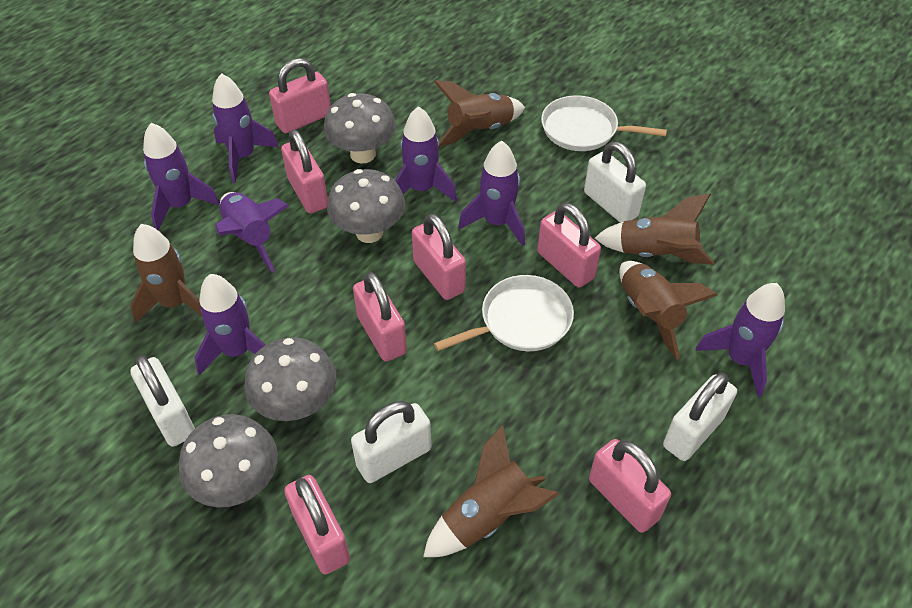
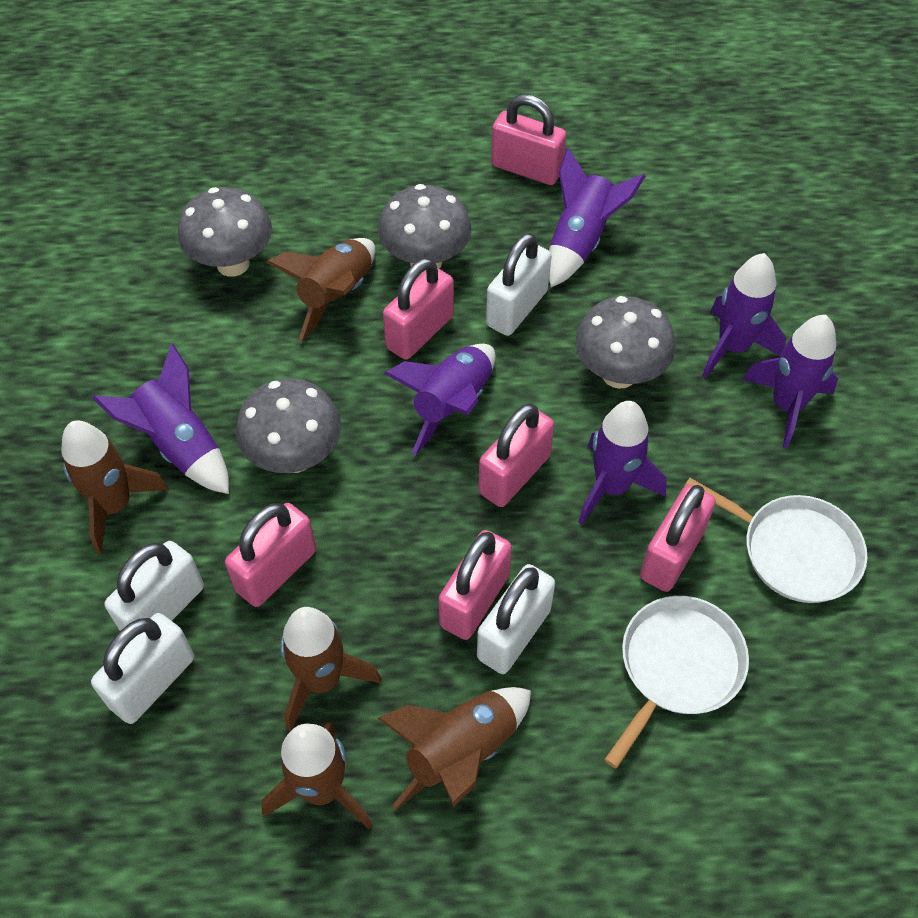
pink padlock: [269,58,331,133] [281,130,328,214] [284,475,350,575] [353,272,407,362] [412,213,466,300] [537,203,601,288] [589,439,671,533] = 7 -> [225,503,316,607] [383,258,454,360] [439,530,512,640] [478,403,554,507] [491,94,567,185] [640,485,716,592] = 6
purple rocket: [143,123,220,230] [195,274,265,375] [212,73,279,183] [215,192,289,272] [395,106,457,202] [458,141,525,246] [695,283,785,397] = 7 -> [93,344,229,494] [384,344,496,456] [549,147,646,287] [579,401,667,525] [702,253,786,379] [743,315,838,449] = 6

